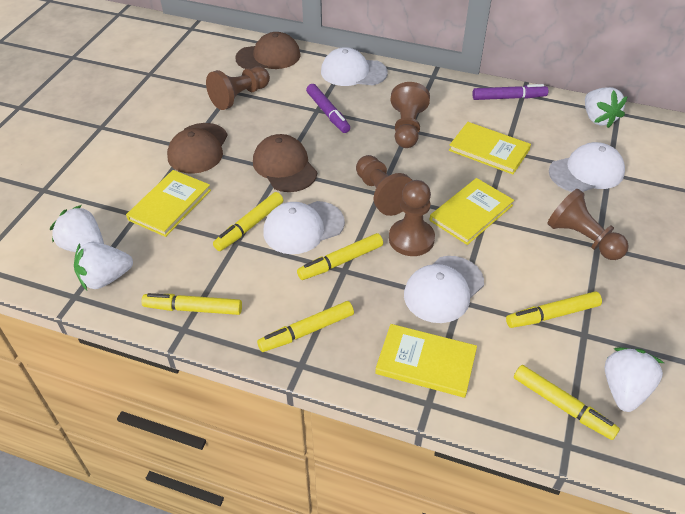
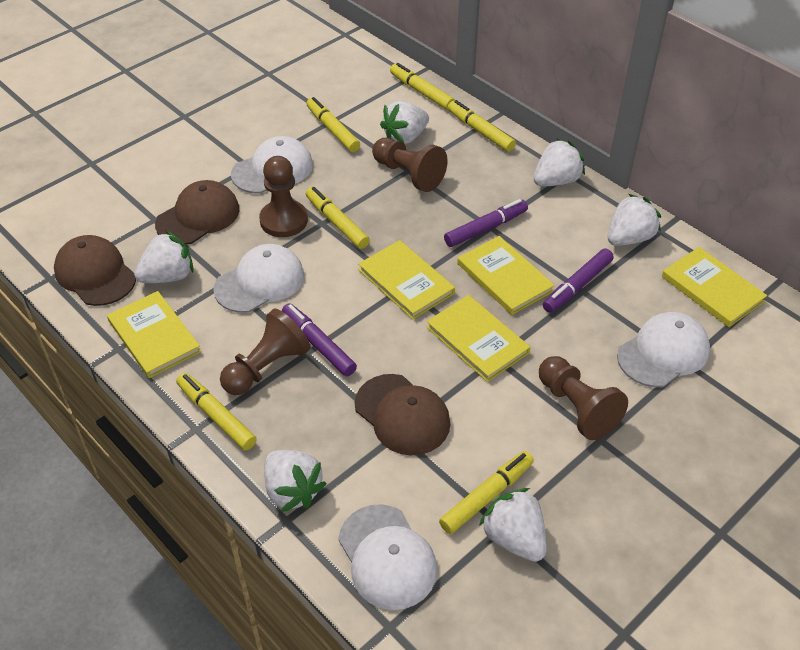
brown pawn: [206,67,270,110] [356,155,412,216] [389,180,435,256] [391,82,430,148] [547,189,629,260] = 5 -> [220,308,311,395] [259,156,308,237] [372,138,448,192] [539,356,628,440] = 4
purple marker: [306,84,350,133] [472,84,548,100] = 2 -> [282,303,357,377] [444,199,528,247] [543,249,614,313] = 3
white strawberry: [50,205,104,252] [74,242,133,290] [585,87,628,128] [605,347,664,412] = 4 -> [134,231,194,283] [264,450,327,512] [380,101,429,144] [479,488,547,562] [533,138,585,186] [607,194,661,246] = 6
yellow book: [126,170,211,237] [375,324,477,398] [429,178,514,245] [449,122,531,174] = 4 -> [107,291,201,378] [358,240,455,319] [427,295,530,382] [457,236,555,315] [662,247,767,327] = 5

